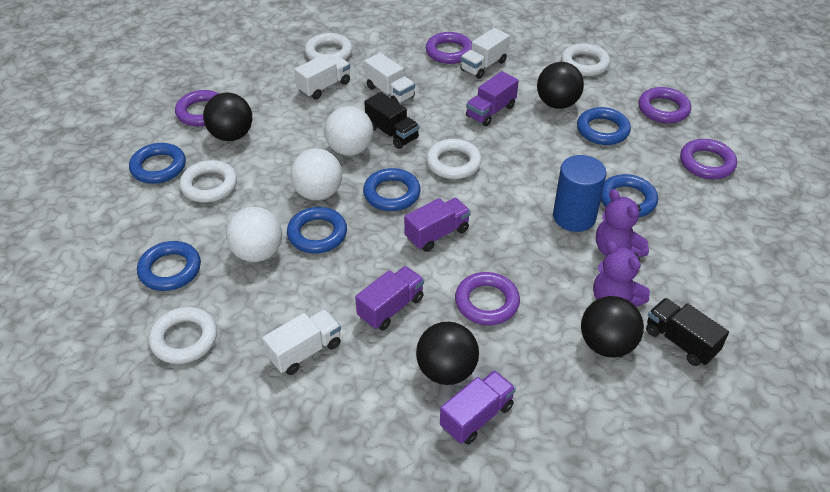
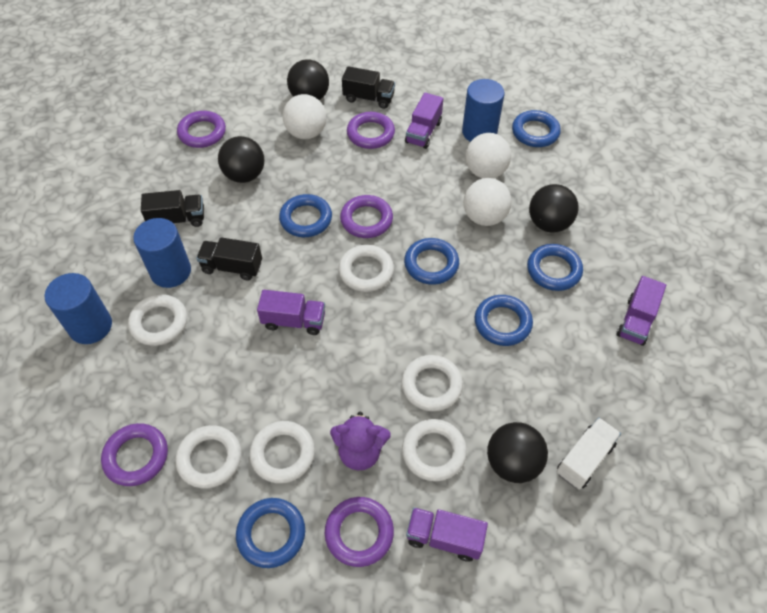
black truck: [364,92,419,149] [646,298,729,366] = 2 -> [141,190,204,227] [196,237,262,281] [342,66,395,109] = 3
blue cylinder: [553,155,606,232] = 1 -> [45,273,112,344] [133,218,191,288] [462,79,505,142] = 3
purple teddy bear: [593,241,650,307] [596,189,649,257] = 2 -> [330,412,391,470] = 1
white ring: [149,307,217,364] [180,160,237,203] [305,33,353,60] [426,139,482,179] [561,43,610,76] = 5 -> [128,294,187,346] [176,425,242,488] [249,421,315,484] [338,245,394,292] [401,355,463,412] [402,419,467,482] = 6
white truck: [262,309,341,375] [294,55,350,99] [364,53,415,103] [460,28,510,79] = 4 -> [557,417,621,490] = 1

